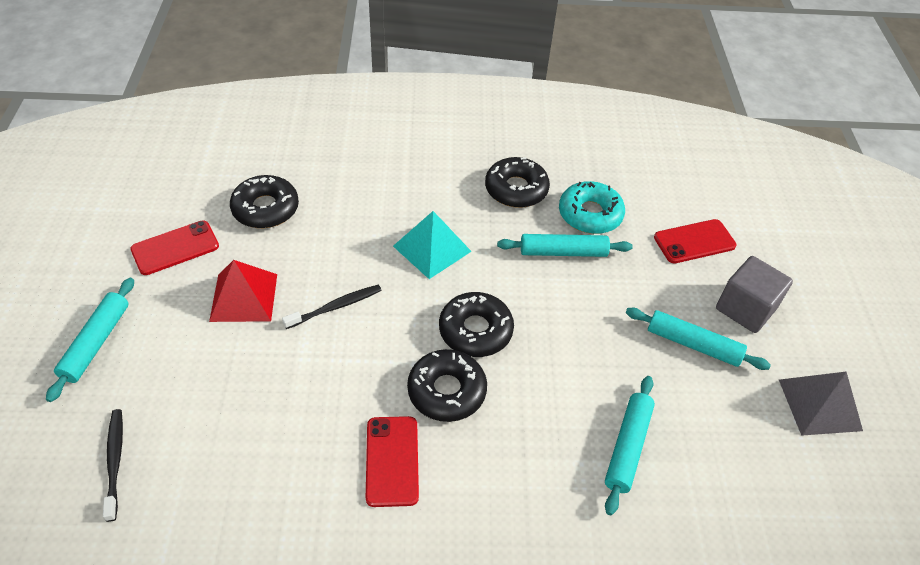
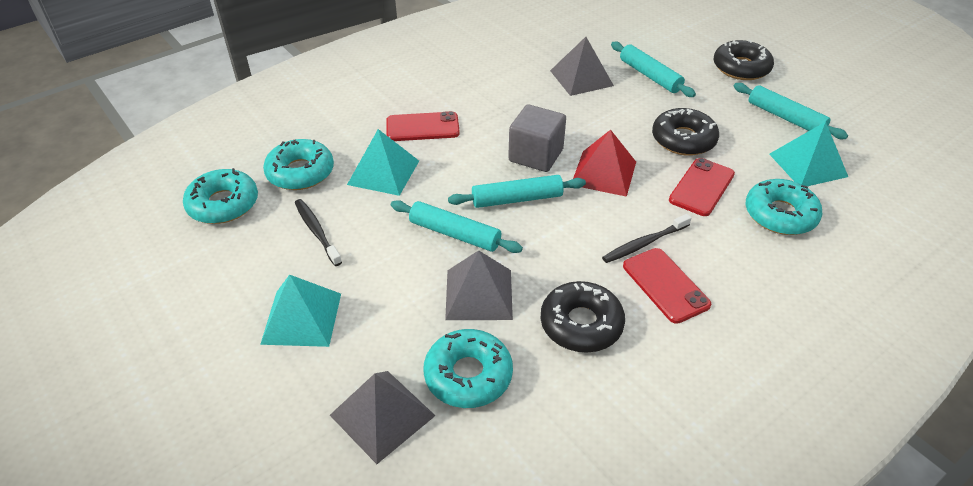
black donut: [230,175,299,228] [407,349,487,422] [439,292,514,357] [485,157,550,208] = 4 -> [541,281,625,353] [652,108,719,156] [714,40,774,80] = 3
grey pyramid: [779,372,863,436] = 1 -> [330,371,436,464] [445,250,513,320] [550,37,614,96] = 3
turquoise donut: [559,181,625,234] = 1 -> [183,168,258,224] [263,139,334,190] [423,329,513,408] [746,179,822,235] = 4
turquoise pyramid: [393,211,471,279] = 1 -> [260,274,341,347] [347,129,419,196] [769,122,848,186] = 3

